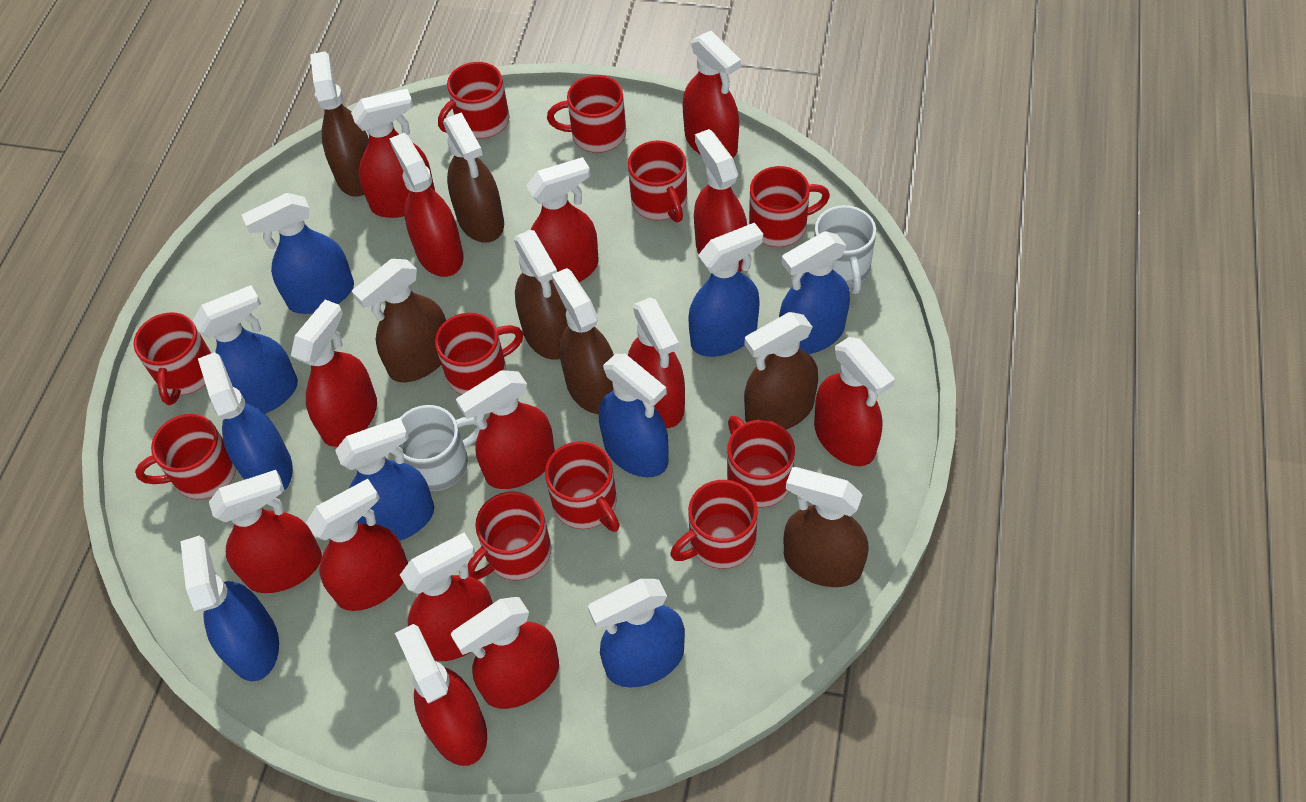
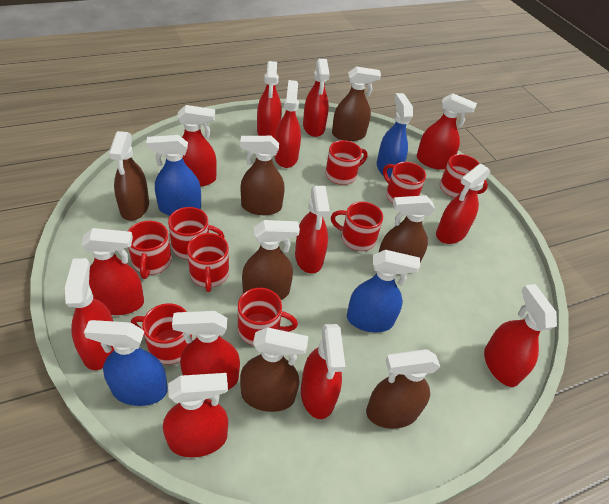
blue spray bottle: [180,536,279,681] [192,285,298,414] [198,352,293,490] [242,193,354,314] [335,418,434,541] [588,579,685,688] [599,354,669,477] [688,222,763,357] [779,231,850,354] = 9 -> [84,320,168,406] [146,135,201,216] [347,250,420,332] [377,93,413,178] = 4
red mug: [133,312,211,405] [135,414,236,499] [435,313,523,395] [438,62,509,139] [468,492,551,580] [545,441,620,532] [547,75,626,153] [628,140,687,222] [670,480,758,569] [727,416,795,508] [749,166,830,247] = 11 -> [128,221,172,279] [131,303,192,365] [168,207,225,259] [187,233,229,292] [238,288,298,346] [325,140,368,185] [331,202,383,251] [383,162,426,203] [440,154,488,198] = 9
red spray bottle: [209,470,322,593] [291,300,377,447] [306,479,408,611] [351,89,435,218] [389,133,463,277] [395,624,487,766] [400,533,493,661] [451,597,559,709] [456,370,555,489] [526,157,599,282] [628,298,685,428] [683,31,741,158] [694,129,747,272] [814,337,895,466] = 14 -> [65,258,114,370] [81,228,144,315] [163,373,228,457] [172,311,240,390] [177,105,217,187] [257,61,282,139] [275,80,301,168] [295,186,330,274] [301,324,345,419] [303,59,330,137] [417,93,477,170] [436,164,490,244] [484,284,557,387] = 13
white mug: [399,405,480,491] [814,205,876,294] = 2 -> none = 0

